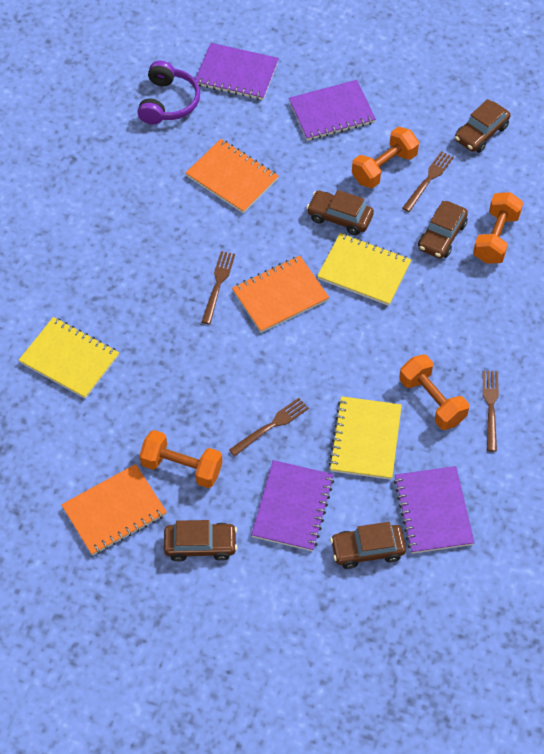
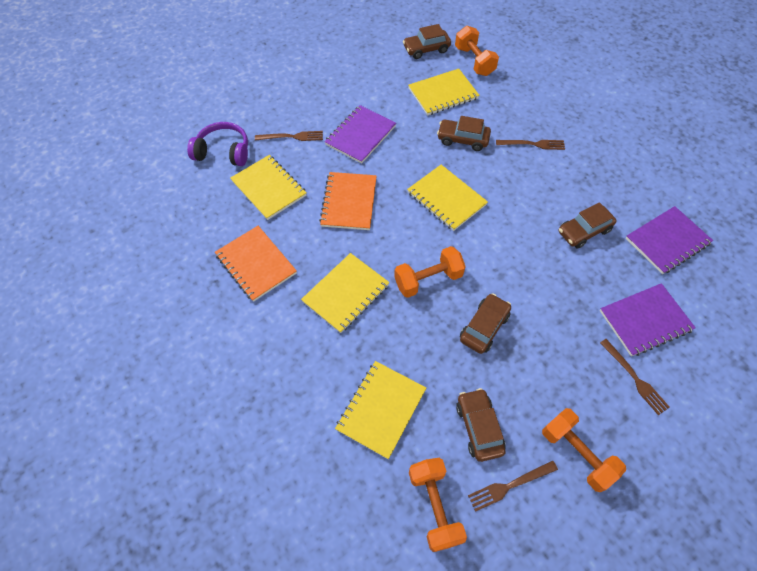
orange notebook: [61,464,167,556] [186,139,279,214] [232,256,329,333] = 3 -> [215,226,297,302] [319,172,377,230] = 2
purple notebook: [195,43,279,100] [251,460,334,551] [289,80,376,141] [394,466,475,554] = 4 -> [324,105,396,164] [600,283,696,356] [626,206,713,274] = 3
yellow notebook: [19,317,119,399] [317,233,411,306] [329,396,402,480] = 3 -> [230,155,307,220] [301,253,390,333] [335,361,426,459] [407,165,488,231] [408,69,480,116] = 5

